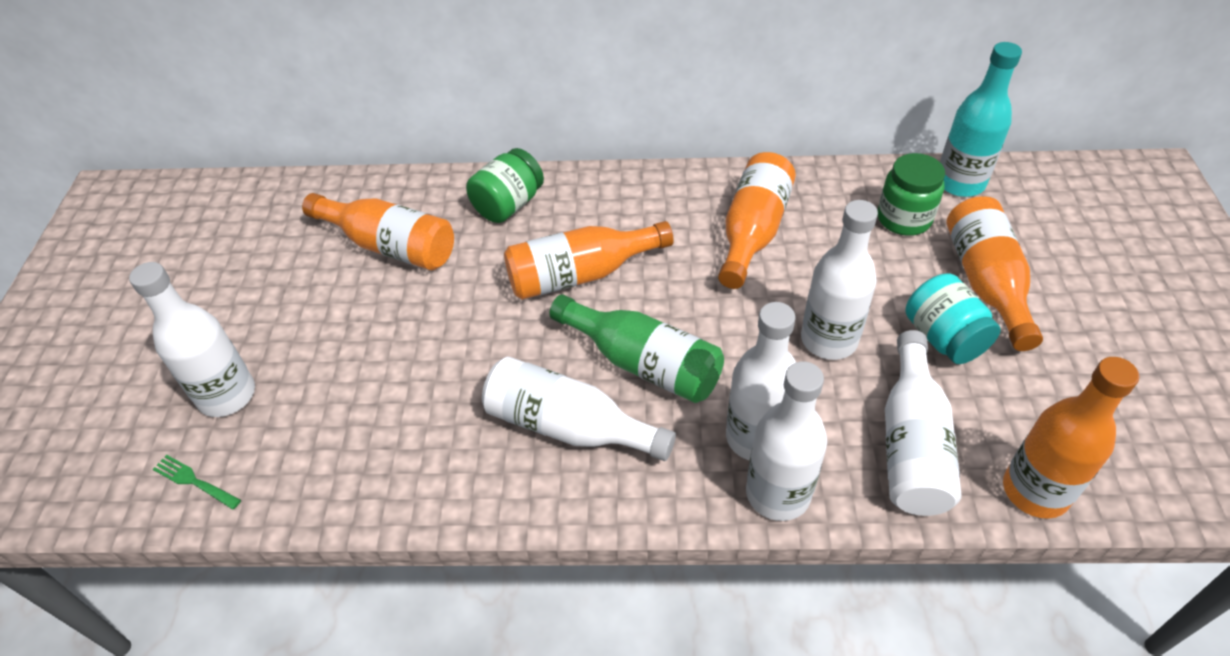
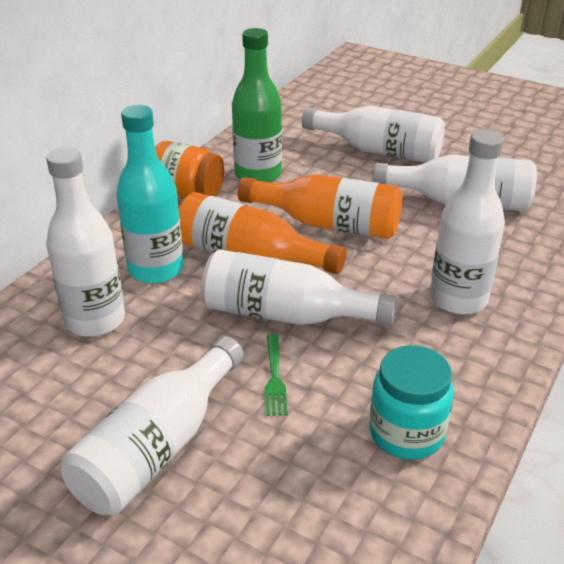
green jar: [466,148,544,223] [878,153,945,236] = 2 -> none = 0
orange bottle: [302,193,454,270] [504,221,674,300] [718,152,796,289] [946,196,1043,351] [1003,357,1139,519] = 5 -> [178,192,346,274] [238,174,403,239] = 2
orange jar: none = 0 -> [155,141,224,199] = 1

